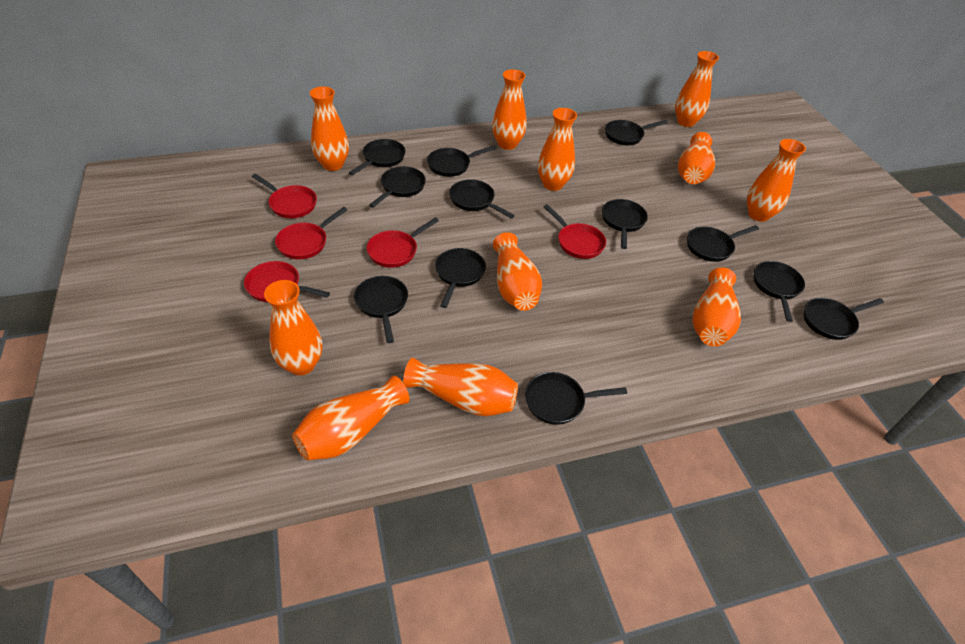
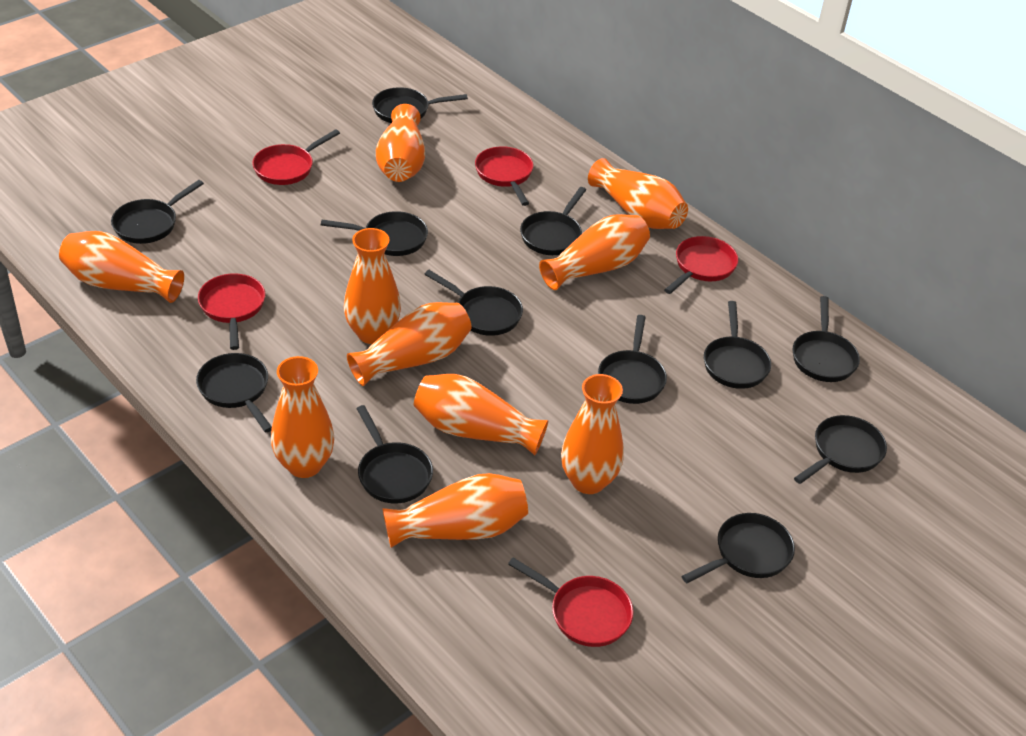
orange vase: [264,280,322,376] [292,375,409,461] [310,86,349,171] [403,358,518,416] [492,69,527,150] [493,232,542,311] [538,108,577,191] [675,51,719,127] [678,132,715,184] [692,267,741,347] [747,139,806,222] = 11 -> [59,231,184,303] [271,356,335,478] [344,228,401,344] [347,302,472,386] [376,104,425,182] [382,473,528,548] [414,374,548,455] [539,214,650,290] [561,374,624,494] [588,158,688,229] = 10

